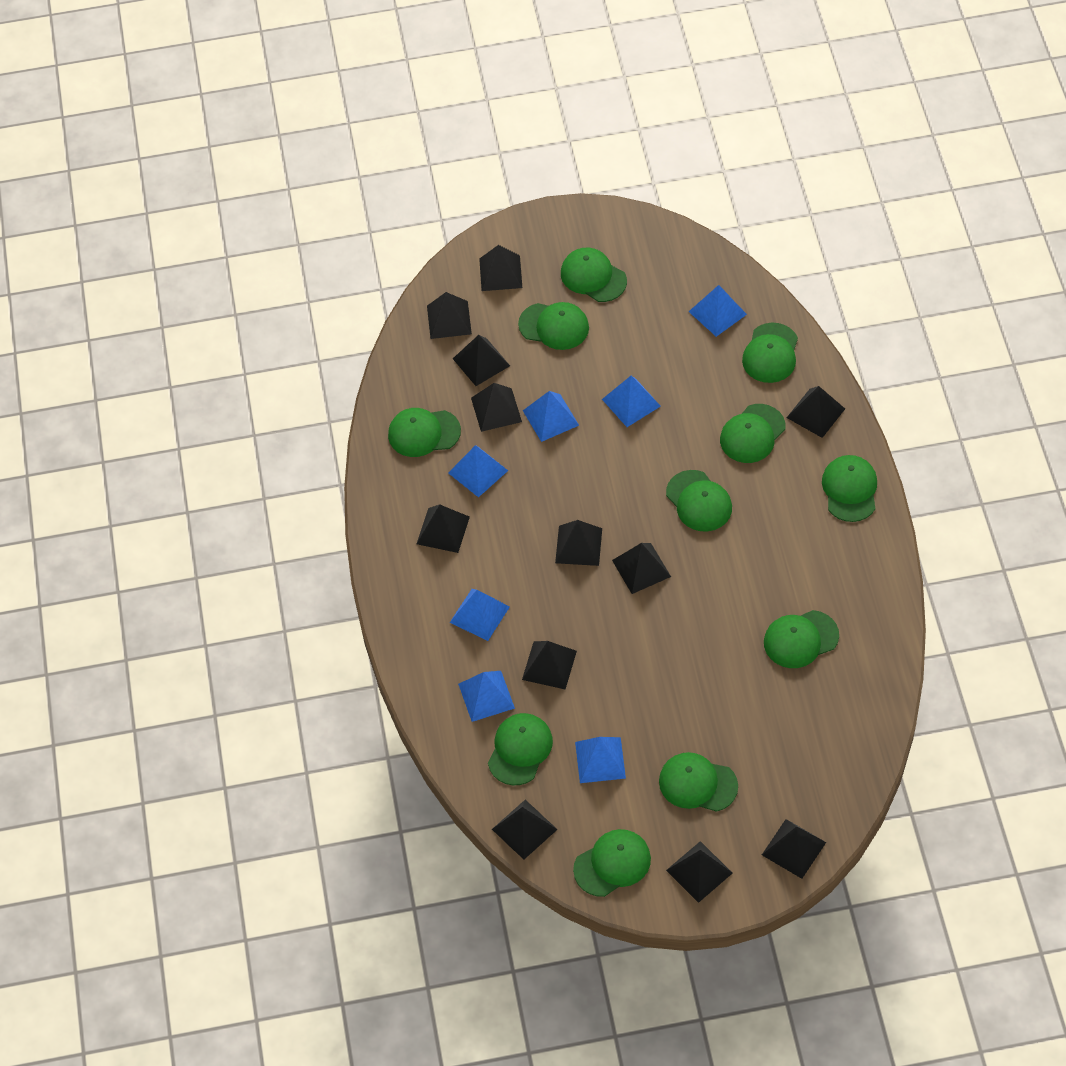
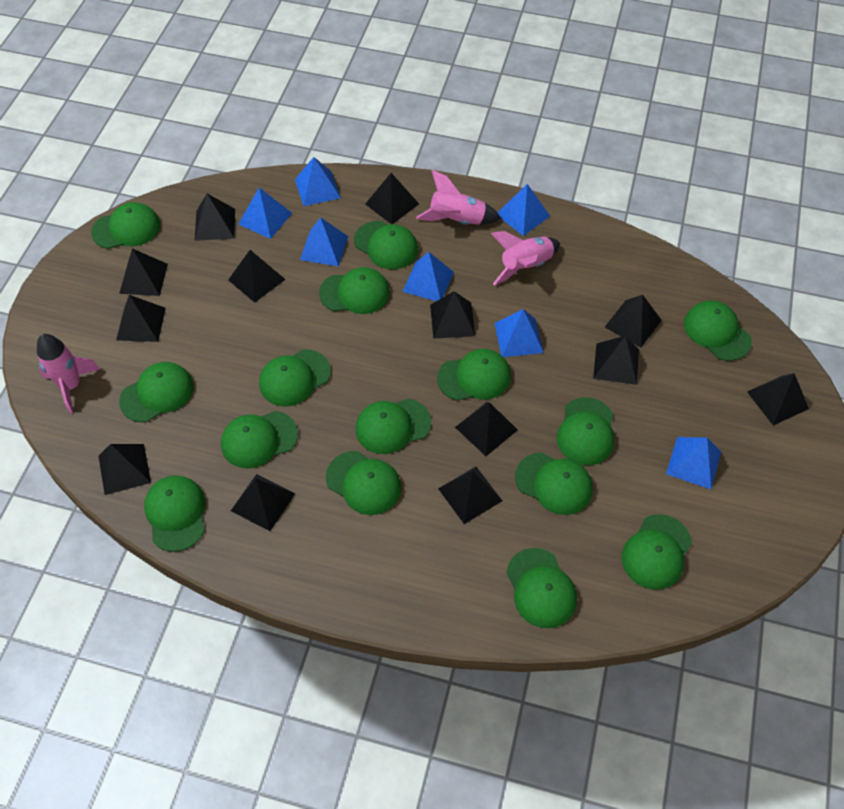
black pyramid: [417,504,470,553] [427,292,472,339] [453,335,510,386] [471,383,522,432] [479,245,522,291] [492,800,558,860] [522,641,577,689] [555,520,602,566] [612,543,671,594] [666,841,732,903] [762,819,826,879] [787,386,845,438] = 12 -> [98,444,151,495] [116,295,166,342] [119,249,168,296] [195,194,235,241] [228,250,286,303] [231,474,295,531] [365,173,419,224] [430,291,475,339] [438,467,502,524] [455,402,518,456] [593,336,639,385] [605,295,662,348] [747,373,809,426] = 13
green cap: [388,408,461,457] [488,713,553,785] [518,302,589,350] [561,248,627,302] [573,829,651,897] [659,752,738,812] [666,470,732,532] [720,404,785,463] [742,323,798,383] [764,610,839,668] [822,455,877,522] = 11 -> [91,202,160,249] [119,362,194,422] [144,476,205,552] [221,411,298,468] [259,350,331,407] [319,267,390,314] [326,451,401,515] [354,221,418,269] [356,399,431,454] [437,349,511,401] [506,548,577,628] [515,452,593,515] [557,397,614,465] [622,514,692,590] [684,301,752,361] = 15
pink rocket: none = 0 -> [37,334,100,414] [416,170,501,225] [491,231,560,286] = 3

